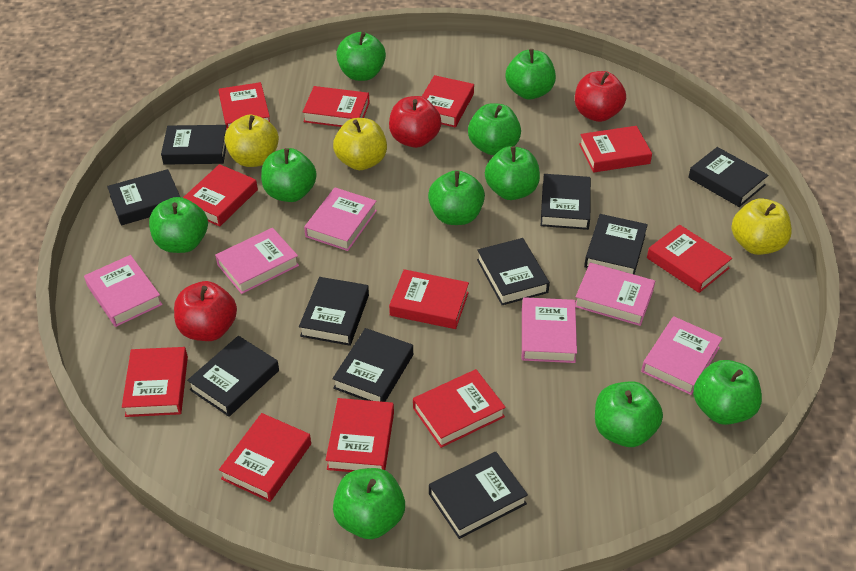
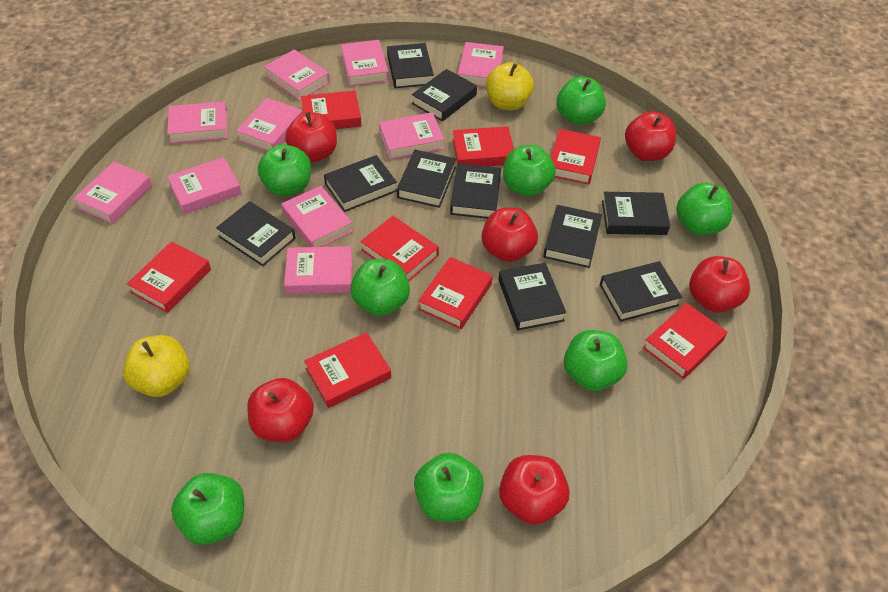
green apple: [149,197,208,253] [261,148,317,202] [333,468,405,539] [336,32,386,81] [428,170,485,225] [468,103,521,155] [485,146,540,200] [505,49,556,99] [595,381,663,447] [693,360,762,425] = 10 -> [171,473,244,545] [258,144,311,196] [350,259,410,316] [414,453,484,522] [503,145,556,196] [557,77,606,125] [564,330,627,391] [676,183,733,235] = 8
pink book: [84,255,163,327] [215,228,299,294] [304,188,377,251] [522,297,577,363] [575,263,655,326] [641,316,722,395] = 6 -> [73,162,152,224] [167,101,228,143] [167,157,242,214] [236,98,302,151] [264,49,330,100] [281,186,353,247] [284,246,352,294] [341,40,389,86] [379,112,445,159] [458,42,504,87] = 10
red apple: [174,281,237,341] [389,96,442,148] [575,71,626,122] = 3 -> [247,378,314,442] [285,112,337,162] [482,208,538,262] [499,455,569,525] [625,111,676,161] [689,256,750,313] = 6
red book: [122,347,188,417] [183,164,258,227] [218,82,270,130] [219,413,311,502] [303,86,369,127] [326,398,394,472] [389,269,469,329] [413,369,506,448] [422,75,474,127] [579,126,652,173] [647,224,732,293] = 11 -> [127,241,211,313] [301,90,361,129] [304,332,391,408] [361,216,439,282] [418,257,493,329] [452,126,514,167] [551,129,601,184] [643,302,727,379] = 8
yellow apple: [224,115,279,167] [333,118,387,170] [732,198,792,255] = 3 -> [123,335,190,397] [486,62,534,110] = 2

